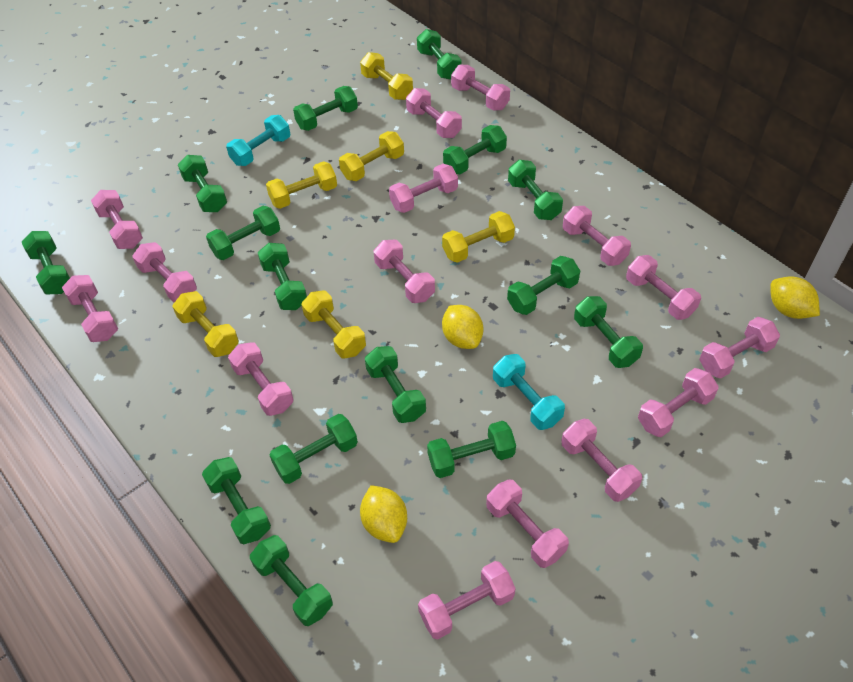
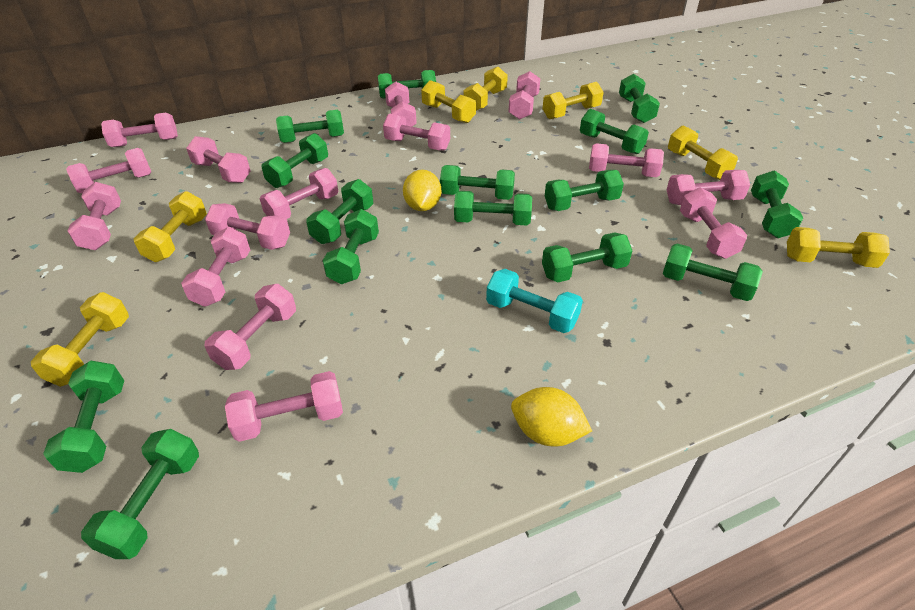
turquoise dumbbell: [226,115,290,166] [493,354,565,430] = 2 -> [486,269,583,333] = 1
yellow dumbbell: [172,291,239,357] [266,161,337,209] [302,291,366,358] [339,131,404,181] [360,52,413,100] [442,211,515,263] = 6 -> [31,292,129,387] [134,191,207,262] [421,80,476,123] [463,67,508,111] [542,82,604,119] [668,125,738,180] [787,227,890,268] = 7
yellow lemon: [360,485,407,543] [442,305,483,349] [770,277,820,319] = 3 -> [403,170,441,211] [511,387,592,446] = 2

